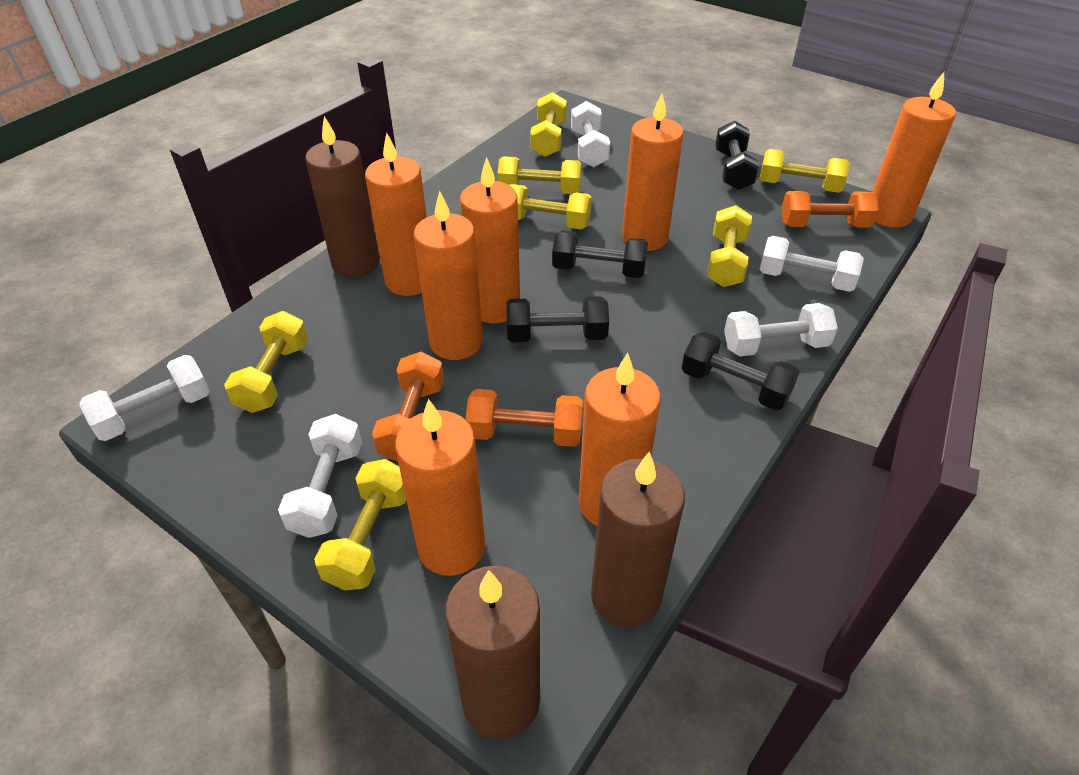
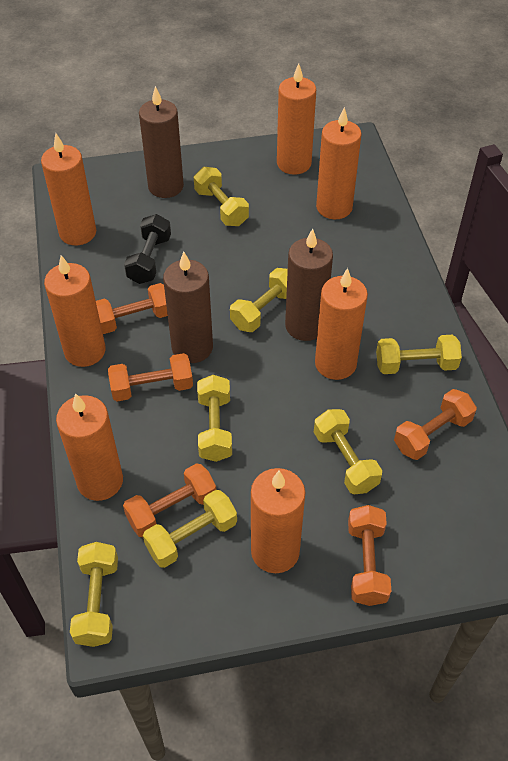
black dumbbell: [506,296,609,342] [552,230,648,278] [682,332,799,411] [715,121,759,190] = 4 -> [124,214,171,284] = 1
orange dumbbell: [372,351,444,462] [465,389,583,447] [781,191,879,228] = 3 -> [96,283,168,334] [108,353,193,401] [123,463,216,537] [348,505,391,606] [394,389,477,460] = 5
white dumbbell: [80,355,210,441] [278,414,362,538] [571,101,610,168] [724,303,838,356] [759,236,864,292] = 5 -> none = 0

